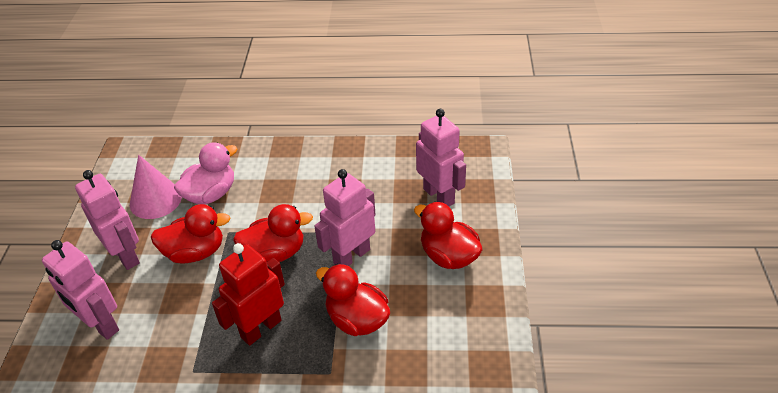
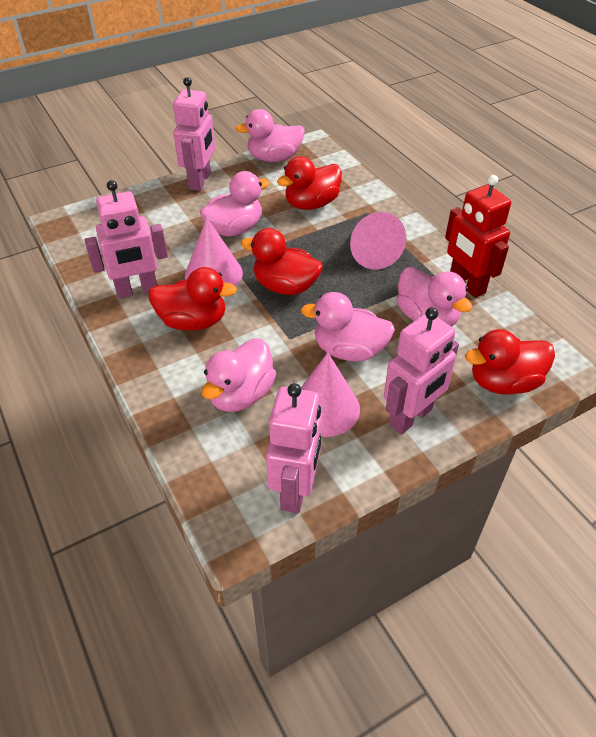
pink cone: [130,155,182,219] = 1 -> [185,218,243,286] [301,352,360,437] [350,212,406,270] = 3
pink duck: [174,142,237,204] = 1 -> [200,171,270,236] [202,338,276,412] [235,109,305,162] [300,292,395,362] [397,267,472,327] = 5

